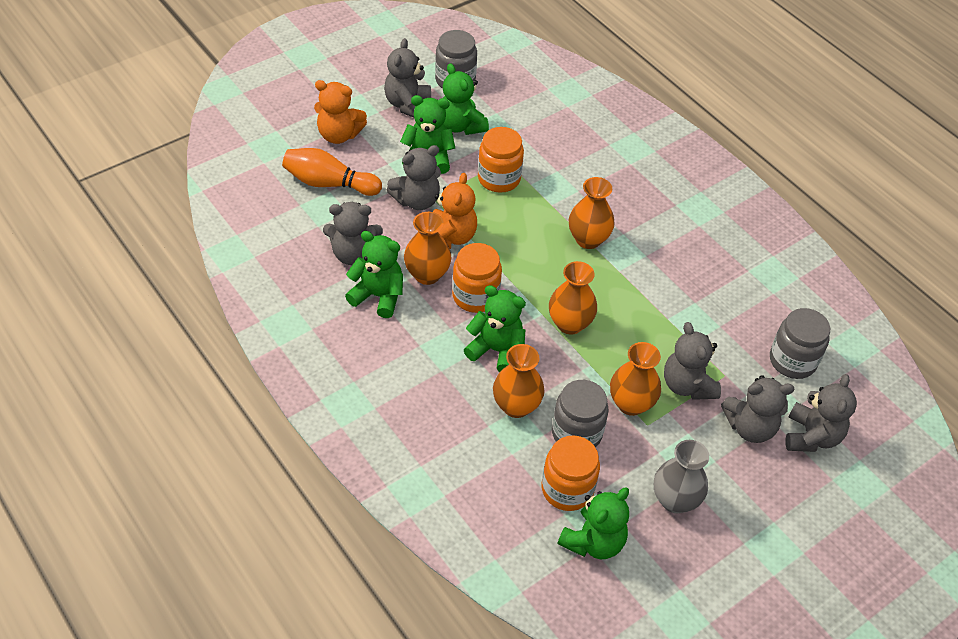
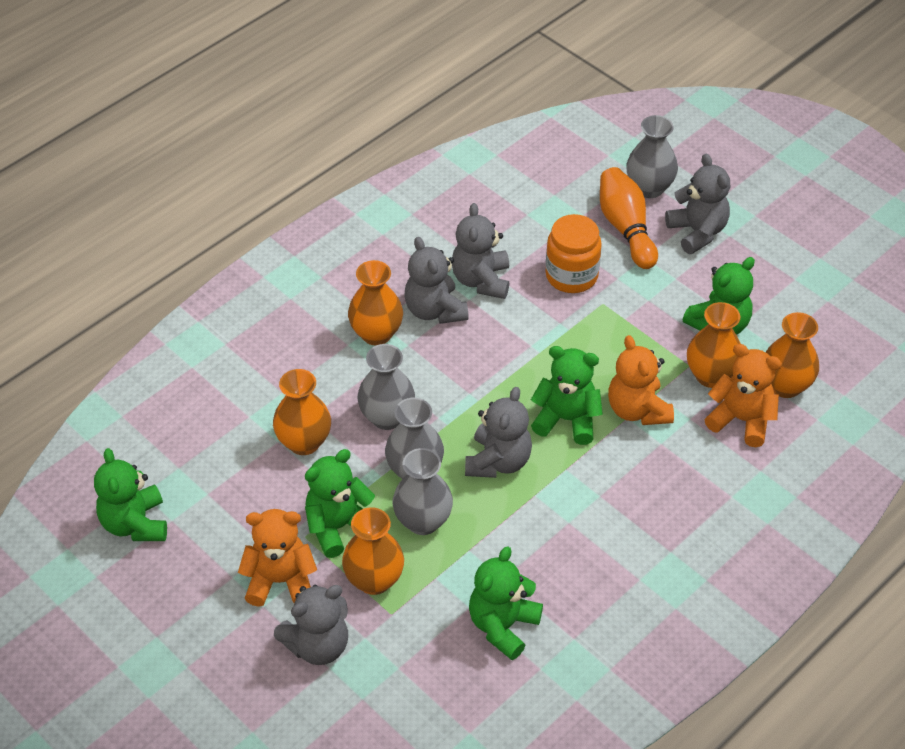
grey jar: [435,30,477,89] [552,380,609,448] [770,308,830,379] = 3 -> none = 0
grey teddy bear: [323,202,383,265] [384,38,431,118] [387,145,441,210] [664,322,721,400] [721,375,794,443] [785,374,857,452] = 6 -> [274,584,348,665] [405,237,469,324] [452,203,509,299] [465,387,532,478] [665,154,730,254] = 5
grey vase: [654,440,709,513] = 1 -> [357,344,415,430] [385,398,444,479] [392,448,453,535] [626,115,678,198] = 4
orange jar: [452,243,502,313] [478,127,524,193] [542,435,600,511] = 3 -> [546,214,602,293] = 1
orange teddy bear: [314,80,367,144] [433,173,477,249] = 2 -> [238,509,317,607] [608,335,674,425] [704,344,782,447] = 3

